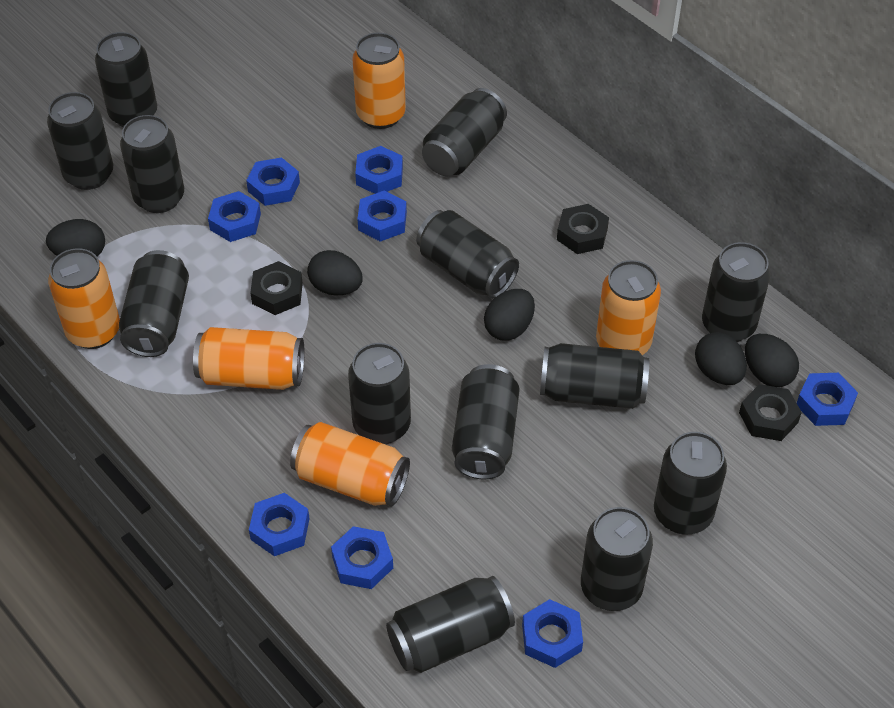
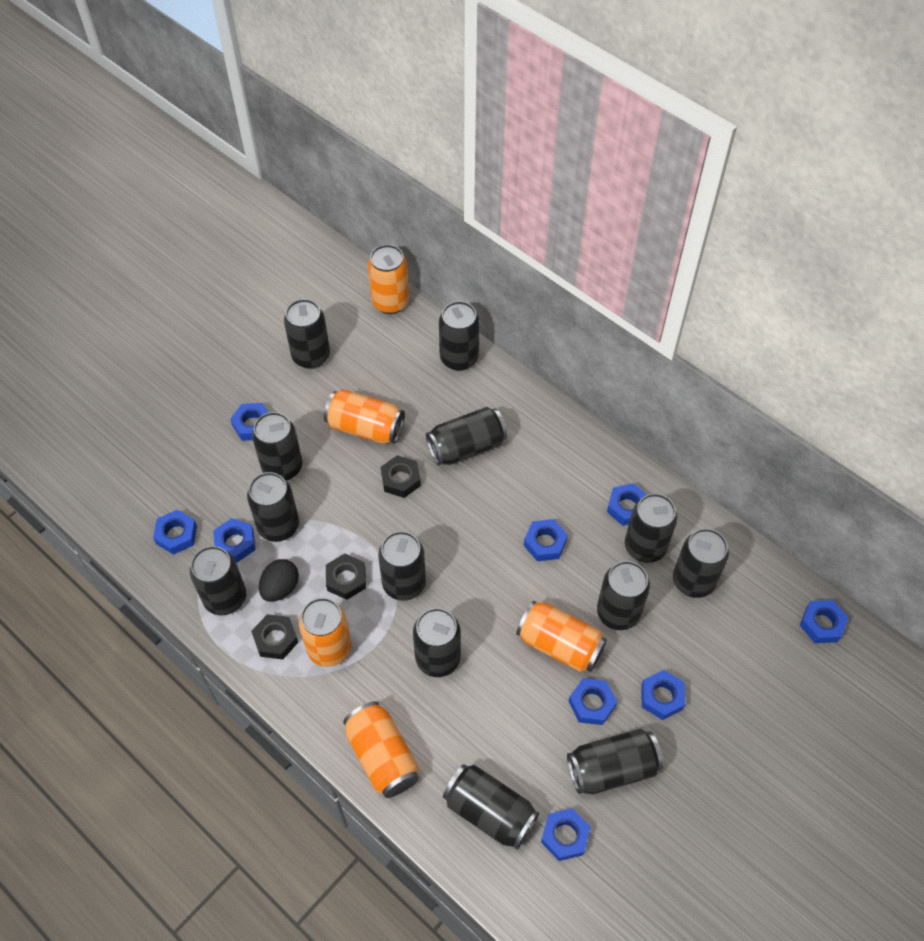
black egg: [46,219,105,257] [307,250,363,296] [484,289,535,341] [695,332,747,385] [745,334,799,387] = 5 -> [259,559,299,602] = 1
blue nut: [208,191,261,242] [246,157,300,206] [249,493,310,556] [331,526,393,589] [355,146,403,194] [357,191,407,242] [522,599,583,668] [797,373,858,426] = 8 -> [153,510,197,555] [213,518,255,563] [230,403,269,441] [524,519,568,561] [541,808,591,861] [569,678,617,725] [607,483,647,526] [641,670,685,720] [800,600,848,643] = 9

